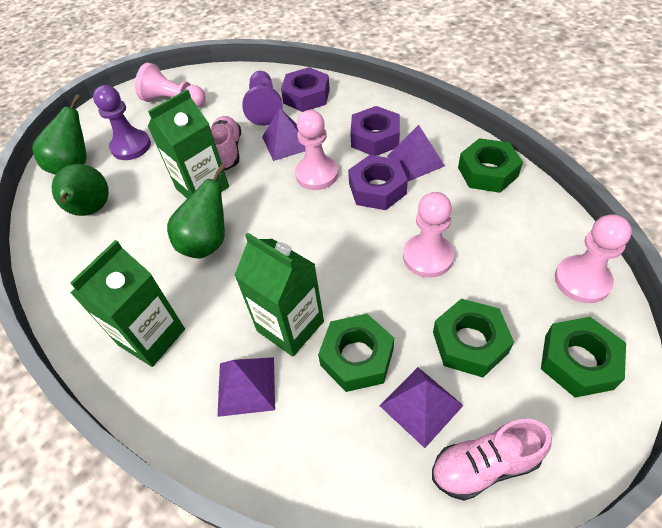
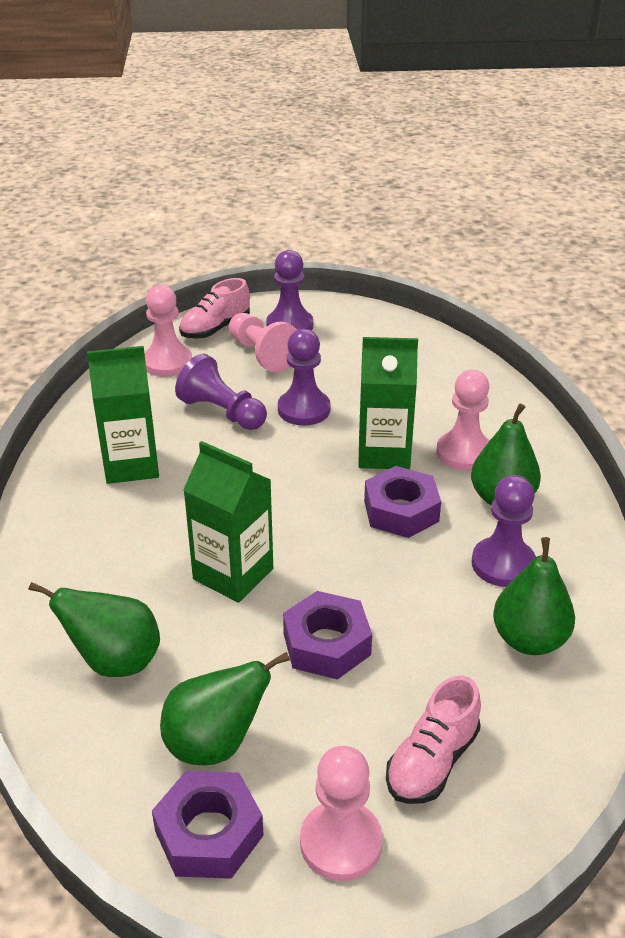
green nut: [318,314,394,392] [433,299,514,378] [458,138,523,193] [541,317,626,398] = 4 -> none = 0
green pear: [32,94,87,175] [52,164,109,216] [167,165,225,259] = 3 -> [28,582,160,677] [160,652,290,765] [471,403,541,505] [493,537,575,655] = 4
purple pawn: [93,85,151,160] [242,71,283,126] = 2 -> [175,354,267,430] [266,250,313,331] [278,329,331,426] [472,475,536,587] = 4
purple pyramid: [217,357,275,417] [262,108,305,161] [380,367,464,448] [387,125,445,181] = 4 -> none = 0

